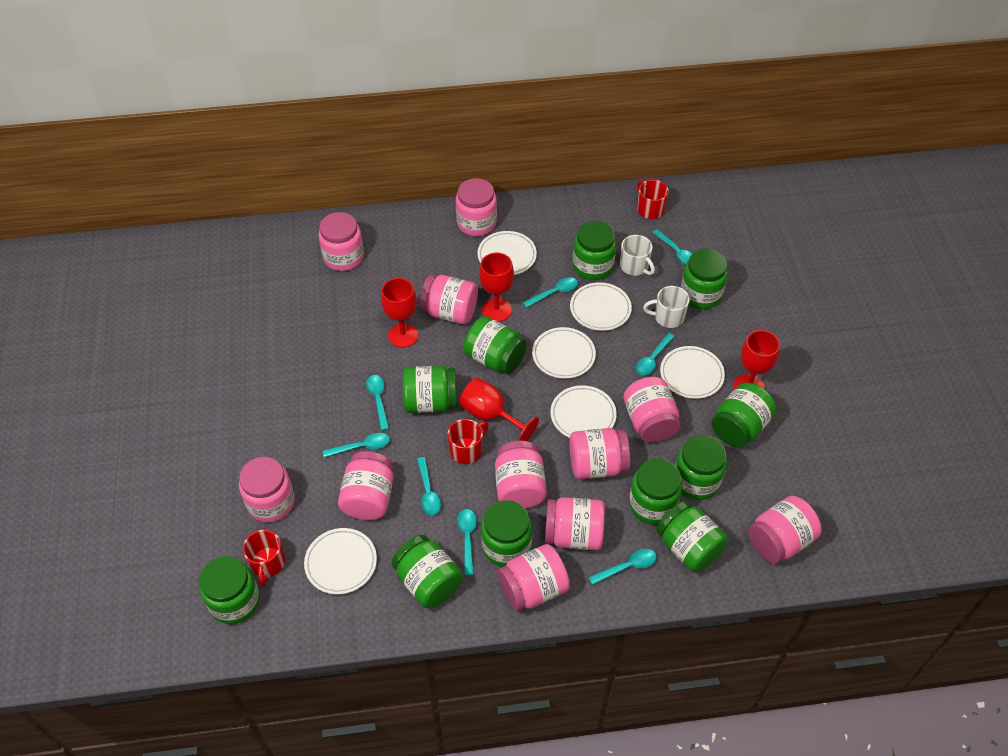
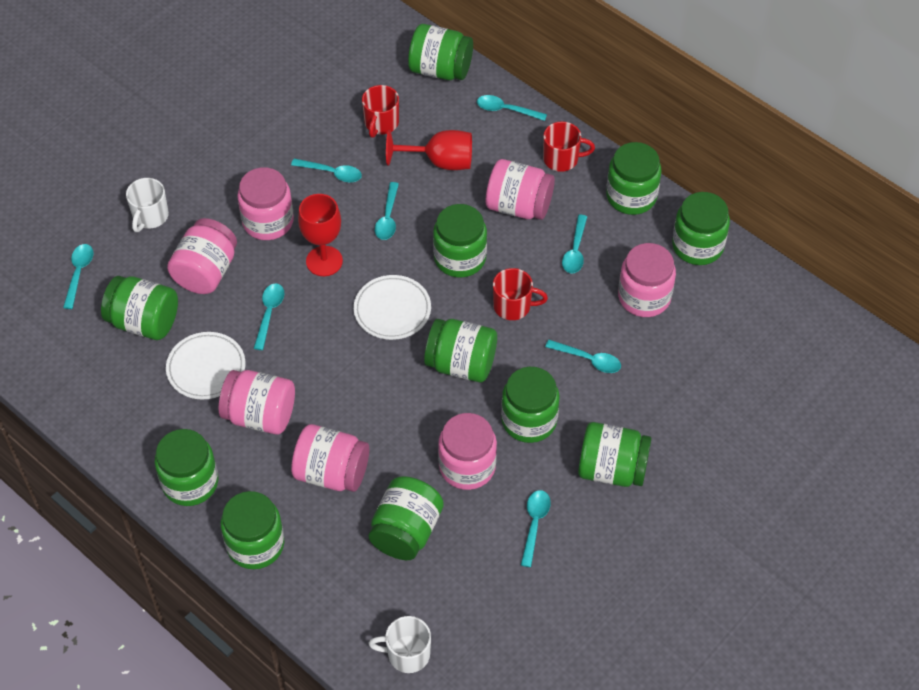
pink jar: [239,457,295,523] [318,212,364,271] [338,451,393,520] [420,275,478,325] [456,178,497,236] [495,441,547,509] [498,544,570,611] [545,497,605,550] [570,428,630,479] [623,377,681,443] [748,496,822,563] = 11 -> [167,218,237,294] [218,370,295,435] [237,167,294,240] [291,424,369,492] [438,413,497,490] [485,159,555,220] [618,243,676,317] = 7
red goblet: [381,278,418,348] [459,378,539,441] [479,253,514,322] [733,330,780,390] = 4 -> [298,194,343,276] [386,130,472,170] = 2
white plate: [304,528,377,594] [478,231,537,275] [532,327,596,379] [550,385,617,438] [570,282,632,331] [660,346,725,399] = 6 -> [166,332,245,400] [354,275,431,340] = 2

